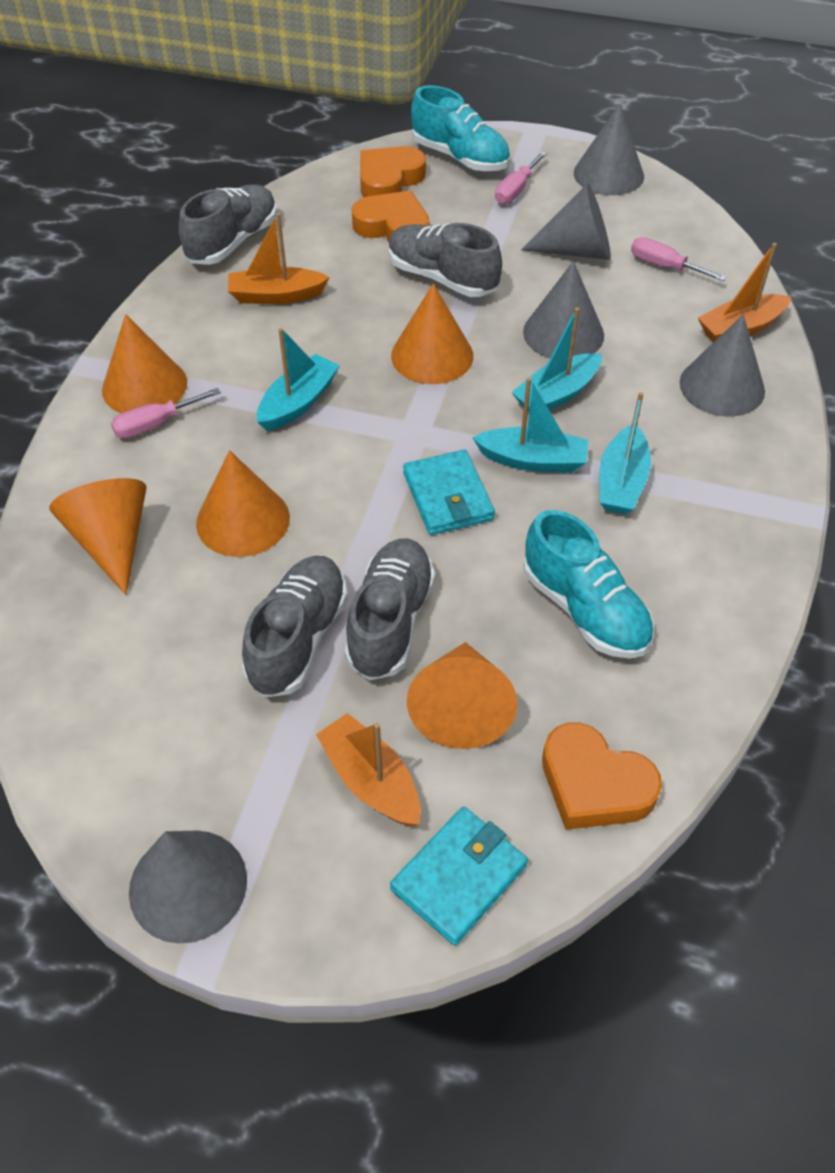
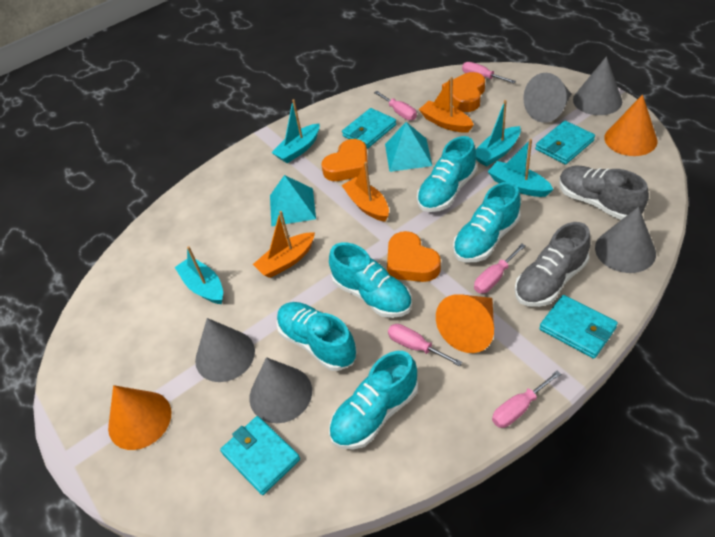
grey shoe: [178,184,277,265] [242,556,348,698] [345,539,435,680] [388,223,502,297] = 4 -> [515,222,591,307] [559,166,649,220] = 2
orange cone: [49,478,147,595] [102,314,187,413] [196,450,290,557] [391,283,473,384] [407,642,518,749] = 5 -> [108,385,171,450] [436,294,494,353] [604,95,658,156] = 3
pink screwdriver: [111,388,221,438] [495,151,547,204] [631,237,726,281] = 3 -> [374,91,417,120] [388,324,462,366] [462,62,516,83] [474,243,526,293] [492,371,561,428] = 5
turquoise pyramid: none = 0 -> [270,175,316,226] [385,122,432,172] = 2
turquoise shoe: [411,85,510,171] [523,510,654,658] = 2 -> [276,302,357,371] [329,242,412,318] [329,351,418,450] [417,136,477,212] [453,182,521,262] = 5
turquoise wallet: [390,807,528,945] [403,450,495,535] = 2 -> [220,416,300,495] [342,108,396,148] [535,121,595,165] [539,295,618,359] = 4

